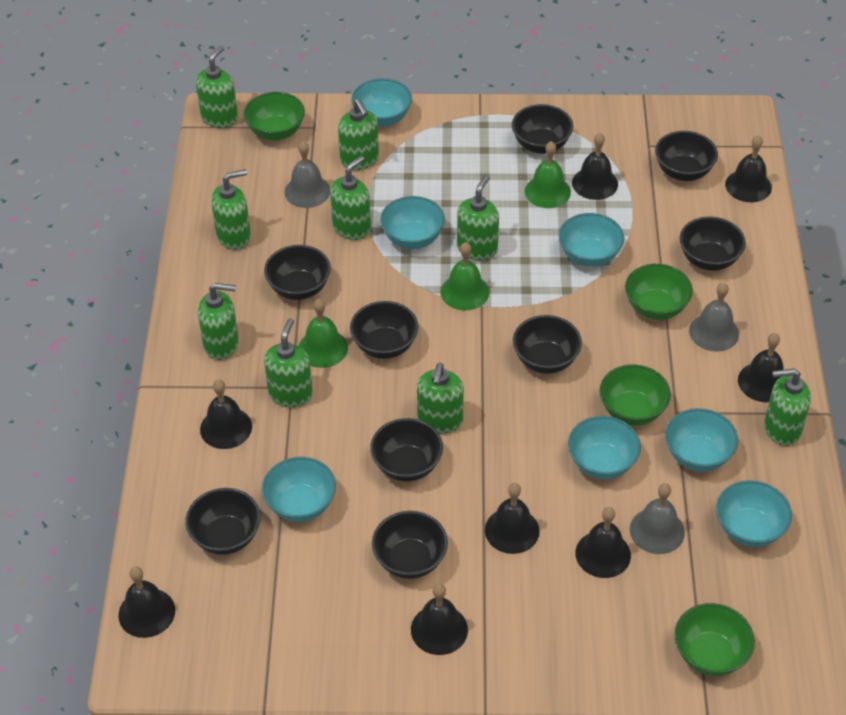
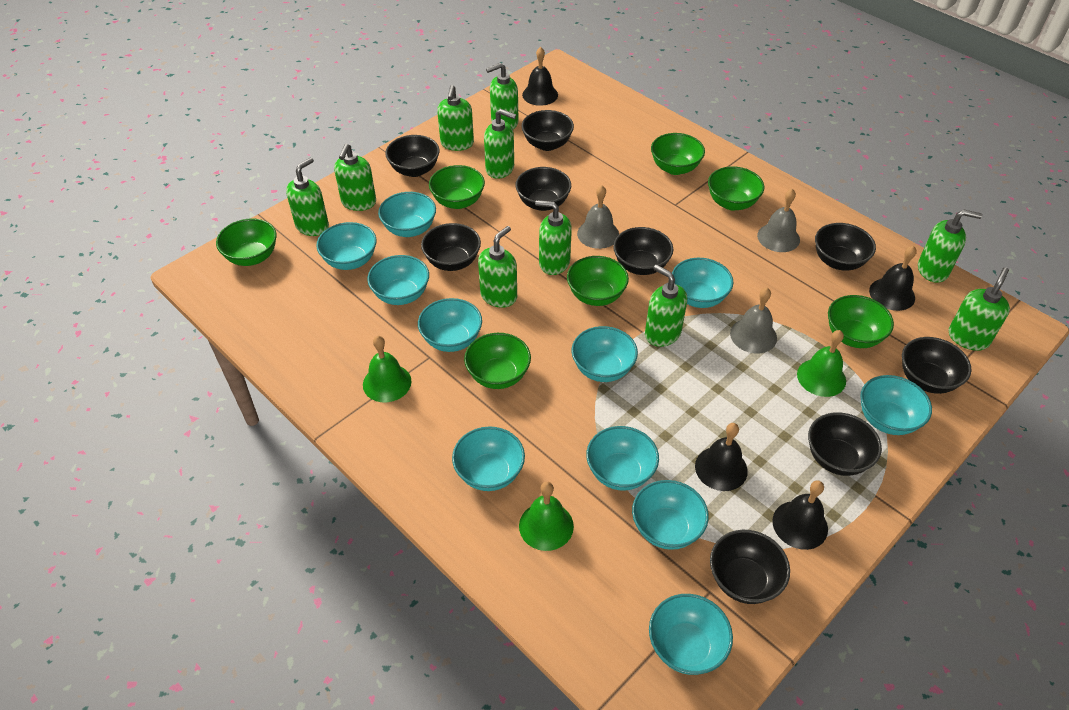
black bell: [118,566,175,638] [200,379,252,449] [411,583,468,655] [485,483,540,554] [572,133,618,200] [575,507,631,578] [725,135,772,202] [738,333,784,402] = 8 -> [522,47,558,106] [695,423,748,491] [772,480,828,550] [869,246,916,311] = 4
green bowl: [244,92,305,140] [600,364,671,425] [625,264,693,320] [674,603,755,676] = 4 -> [216,219,277,266] [429,165,485,209] [464,333,531,389] [567,256,629,306] [651,133,705,175] [708,166,764,210] [828,295,894,348] = 7
green soap dispenser: [196,46,238,128] [198,283,239,360] [211,169,251,250] [264,318,313,407] [330,156,371,240] [338,99,379,170] [417,363,464,434] [457,175,499,260] [764,368,811,446] = 9 -> [286,157,329,236] [334,143,376,211] [437,85,474,151] [478,226,517,308] [484,109,516,179] [486,63,518,129] [535,200,572,275] [645,265,687,347] [918,210,982,283] [949,267,1010,351] = 10
turquoise bowl: [262,457,336,522] [352,78,412,127] [380,196,445,249] [559,213,624,267] [568,416,641,479] [665,408,738,472] [716,480,792,547] = 7 -> [316,222,376,270] [367,255,429,305] [378,192,436,237] [418,298,482,352] [452,427,525,491] [572,326,638,382] [586,426,659,491] [632,480,709,550] [649,594,733,675] [672,258,734,308] [860,375,932,435] = 11

